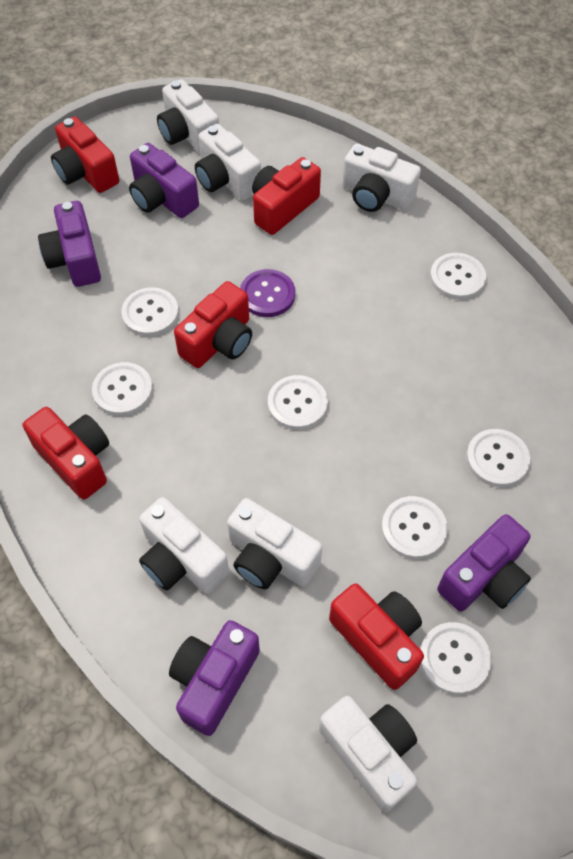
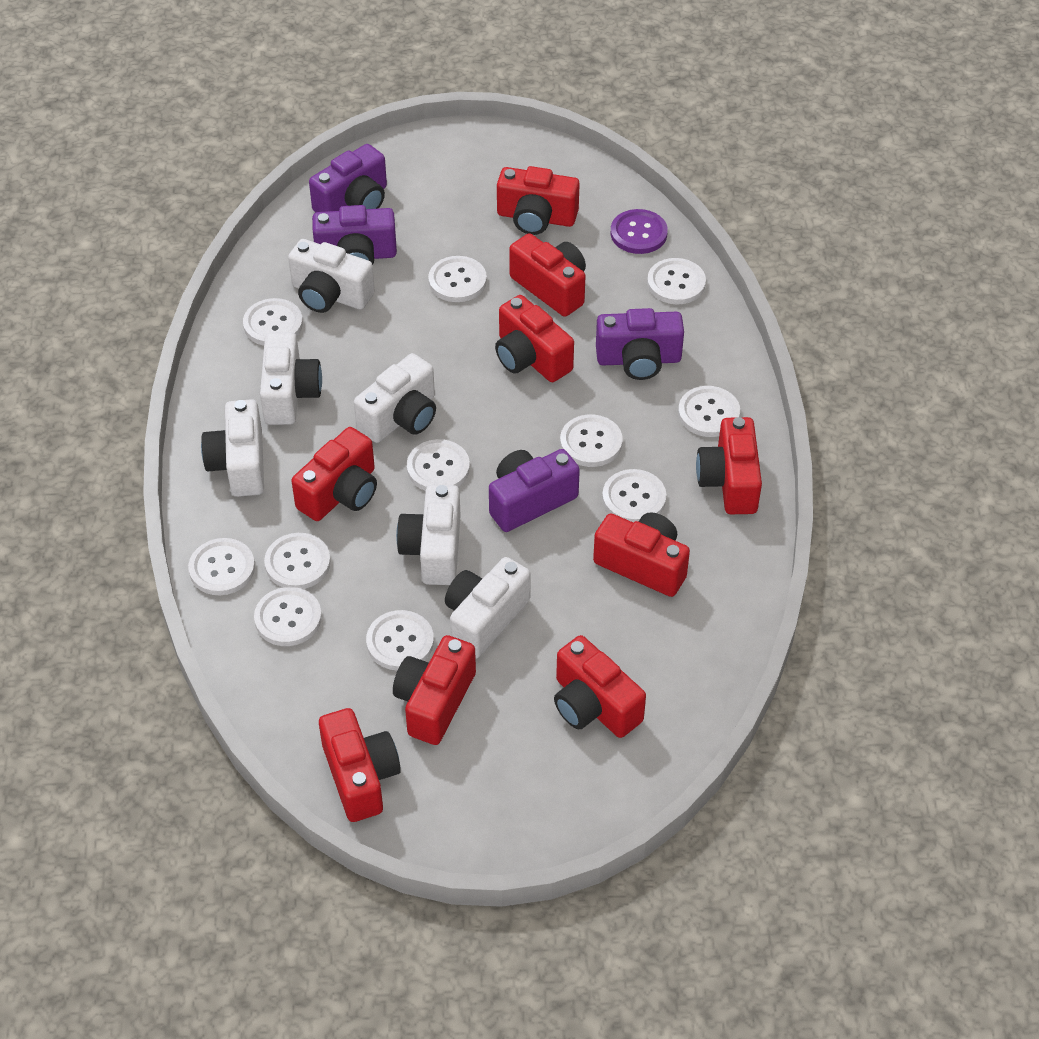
red camera: [23,407,109,500] [51,117,119,193] [174,281,252,368] [252,157,321,235] [329,583,424,690] = 5 -> [292,427,377,521] [319,708,401,822] [393,635,476,745] [495,295,574,382] [497,166,580,235] [509,233,586,317] [554,635,646,738] [593,512,690,597] [696,417,762,514] = 9
white button: [92,362,153,416] [121,287,179,336] [268,375,328,430] [381,496,448,559] [420,622,491,694] [430,253,486,300] [466,429,530,487] = 7 -> [188,538,255,595] [243,298,303,346] [254,587,322,646] [264,533,331,589] [366,610,434,671] [407,439,470,491] [428,256,487,302] [560,415,623,467] [602,469,666,523] [647,258,706,304] [678,386,740,437] = 11

